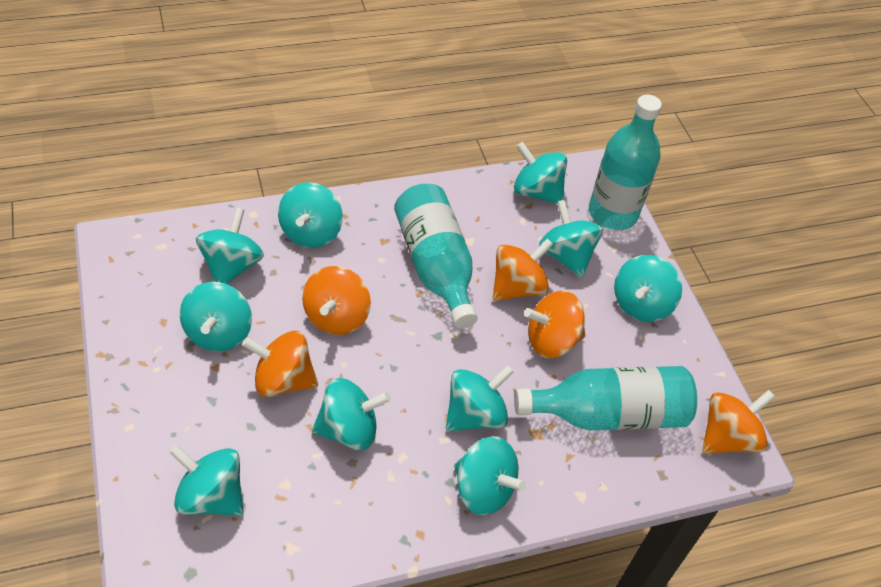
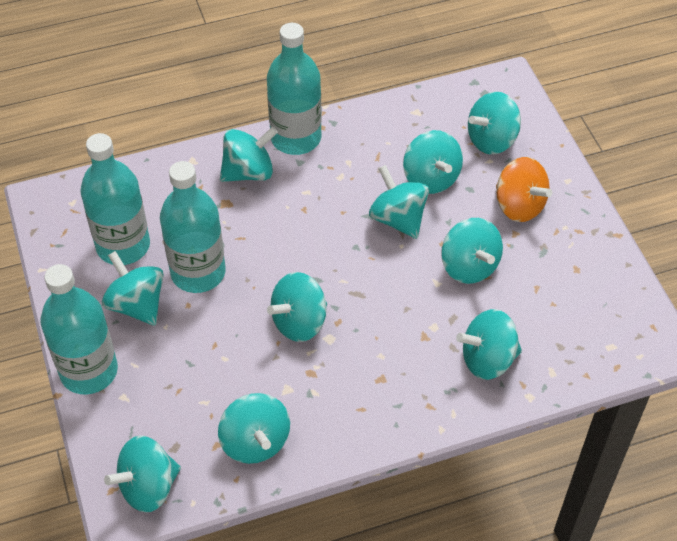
orange spinning top: [242,331,318,397] [302,266,371,335] [493,238,553,301] [524,291,585,358] [702,390,775,454] = 5 -> [496,157,552,222] = 1
turquoise bottle: [394,184,478,329] [514,366,697,431] [589,95,662,230] = 3 -> [41,264,118,395] [81,133,150,265] [160,161,225,293] [267,23,322,155] = 4

